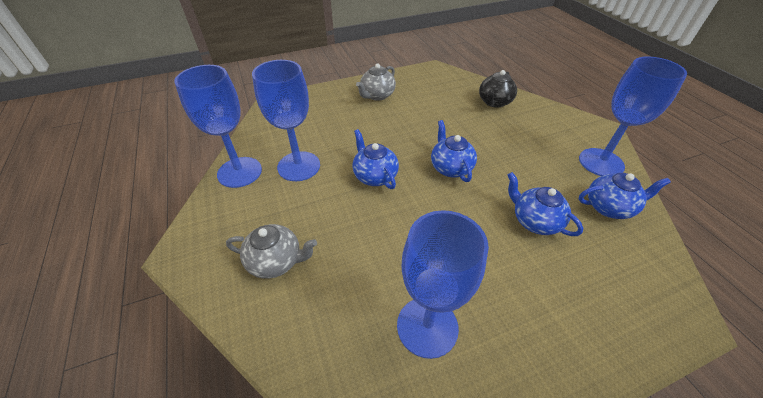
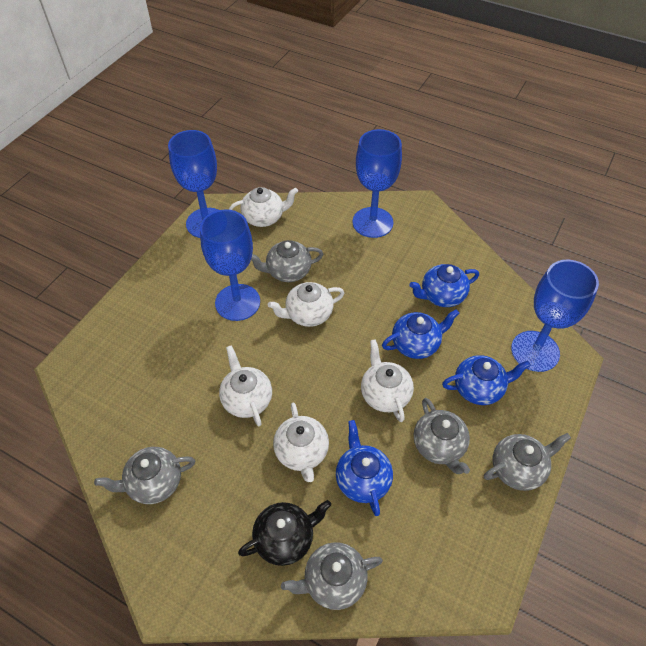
grey teapot: [226,224,317,279] [356,64,396,101] = 2 -> [94,447,195,504] [251,240,323,282] [281,542,383,610] [414,398,470,474] [484,433,571,491] = 5
white teapot: none = 0 -> [219,345,272,426] [229,187,298,227] [268,282,344,327] [273,402,329,482] [361,339,414,422] = 5

